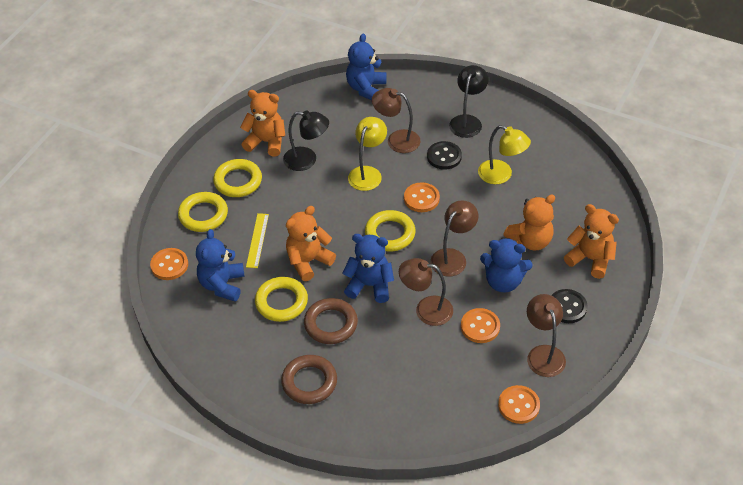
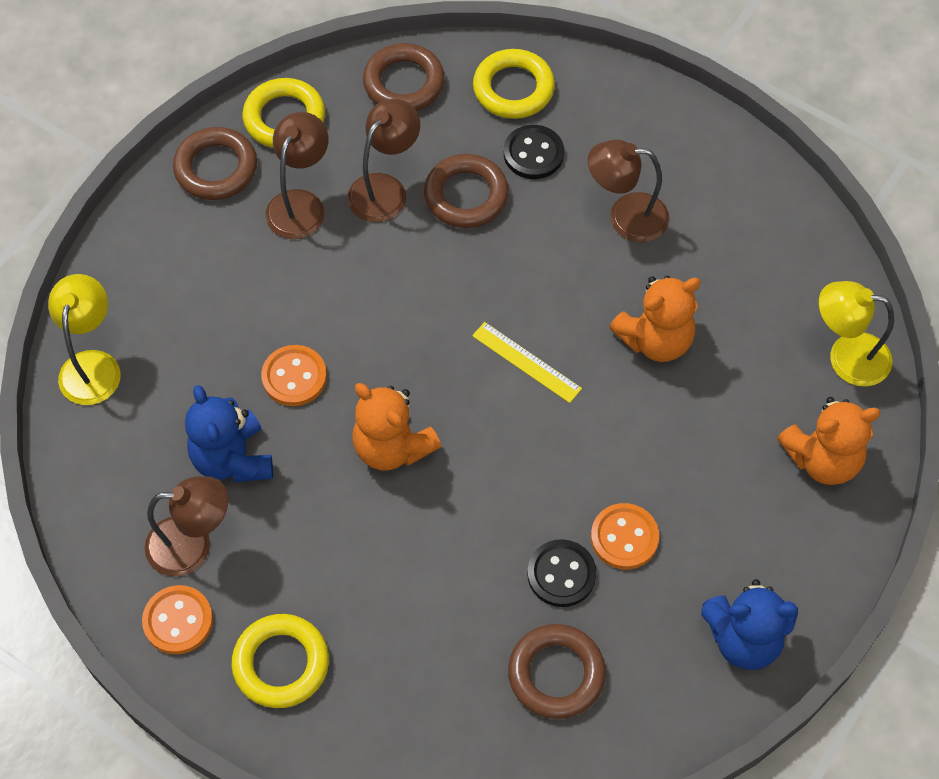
black lamp: [283,110,329,171] [449,65,489,138] = 2 -> none = 0
blue teddy bear: [196,229,244,302] [343,234,394,303] [346,34,386,100] [480,238,533,292] = 4 -> [185,385,273,482] [701,579,798,670] = 2
brown ring: [281,355,337,404] [304,298,358,344] = 2 -> [173,127,257,200] [363,43,445,111] [424,154,509,228] [508,624,606,719] = 4
orange button: [150,248,188,280] [404,182,440,212] [461,308,500,343] [498,385,540,424] = 4 -> [142,585,213,654] [261,345,327,406] [591,503,659,570] = 3
orange teddy bear: [240,90,285,157] [286,206,336,281] [503,195,555,250] [564,204,619,279] = 4 -> [352,383,441,471] [609,276,701,362] [777,397,881,485] = 3
yellow ring: [178,192,228,232] [213,159,262,197] [255,277,308,322] [365,210,416,251] = 4 -> [232,614,329,708] [242,78,325,148] [473,49,555,119] = 3

